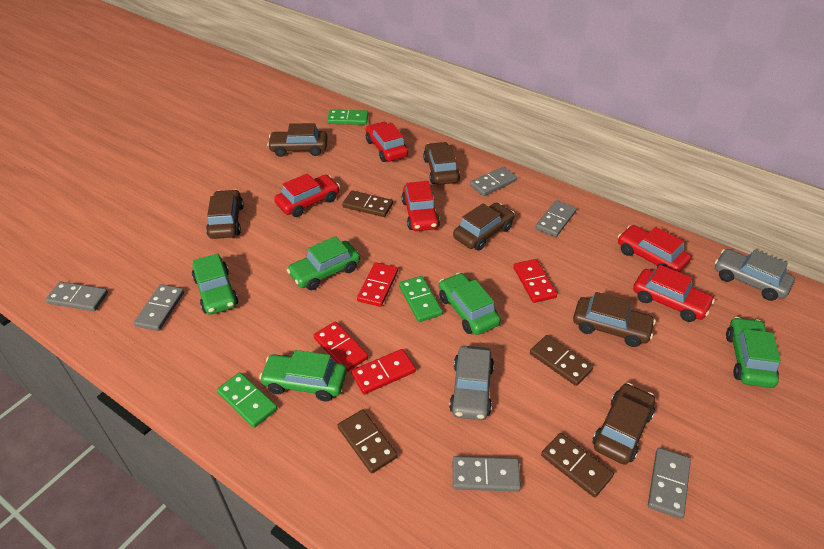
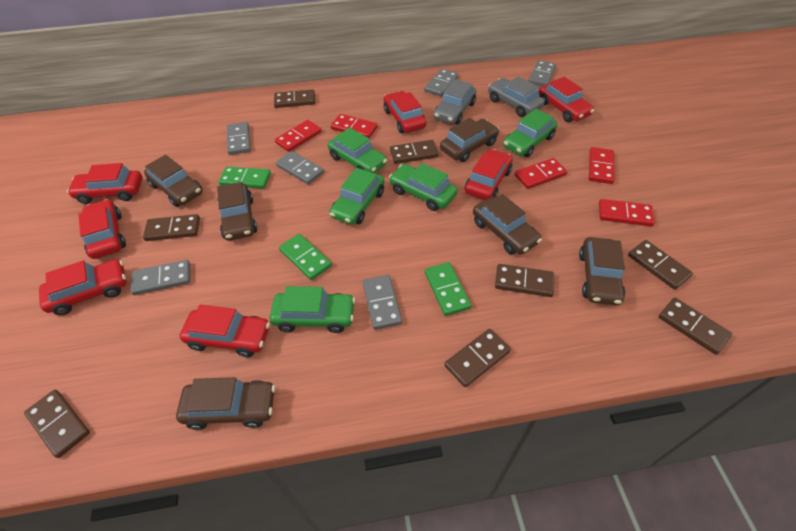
brown domino: [338,409,398,474] [342,190,393,217] [530,335,593,386] [541,433,614,497] = 4 -> [24,390,90,458] [143,214,200,241] [274,89,315,108] [390,140,439,164] [444,329,511,387] [495,264,554,297] [628,240,693,290] [659,298,732,355] = 8
red car: [274,173,340,217] [365,122,408,162] [402,181,440,231] [618,225,691,272] [633,265,715,322] = 5 -> [39,259,126,315] [67,163,143,204] [78,199,126,259] [180,305,270,357] [384,91,426,133] [465,149,513,200] [539,77,594,122] = 7
red domino: [313,322,368,372] [351,349,416,394] [357,262,398,307] [513,259,557,303] = 4 -> [275,120,322,152] [331,114,378,138] [515,158,567,189] [589,147,615,184] [599,199,655,227] = 5

